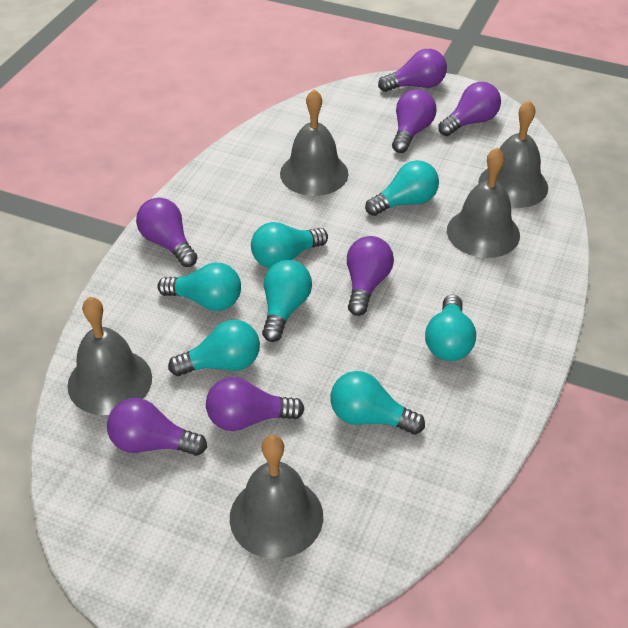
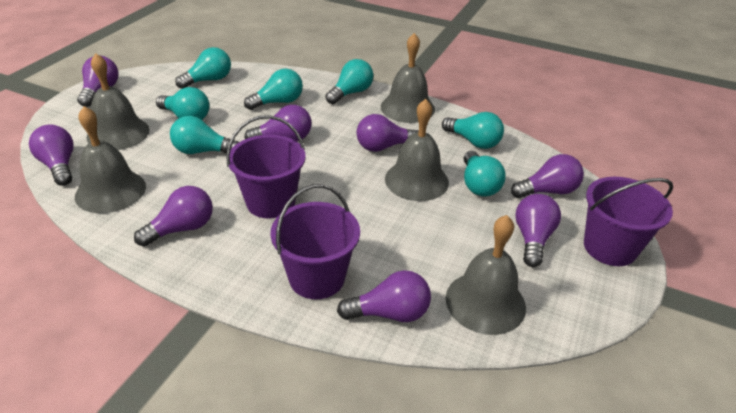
purple bucket: none = 0 -> [226,115,306,219] [270,184,360,299] [584,177,673,266] = 3
purple light bulb: [107,398,207,456] [136,198,198,267] [206,377,305,431] [347,236,394,316] [378,49,447,92] [392,89,436,153] [438,82,501,136] = 7 -> [29,125,73,186] [77,56,118,107] [134,186,213,247] [244,105,312,141] [337,270,431,322] [356,114,419,152] [511,154,584,198] [515,194,561,267] = 8

